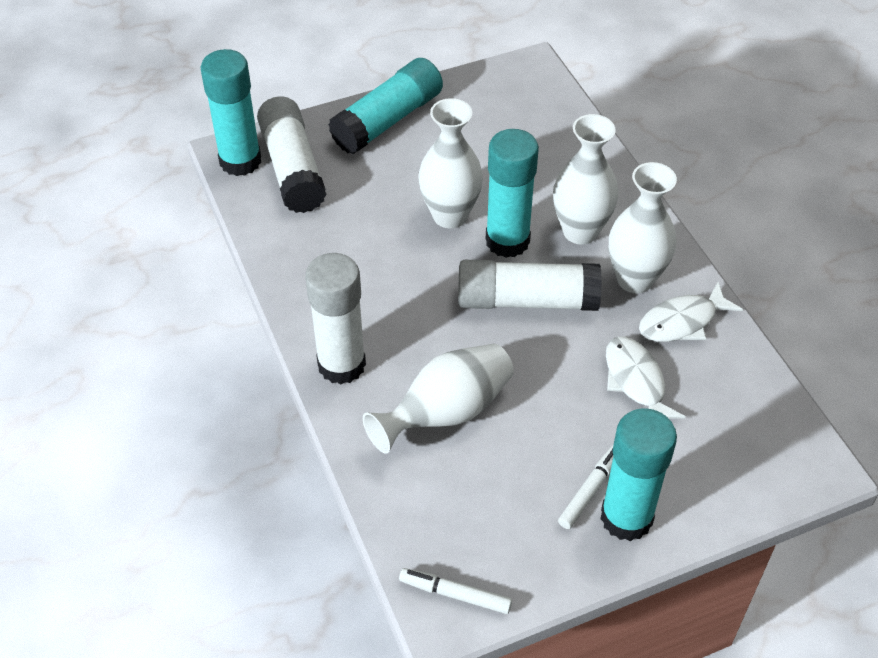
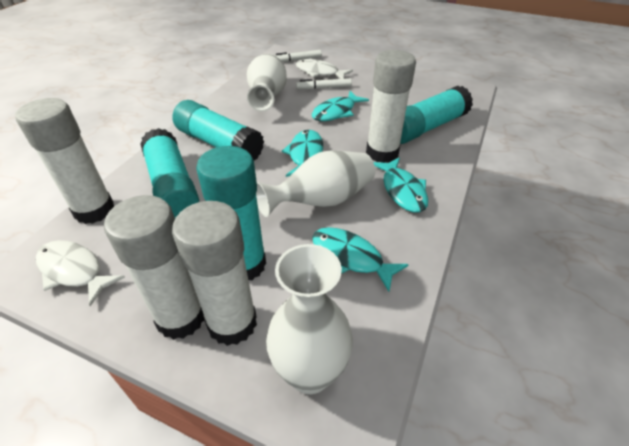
turquoise fish: none = 0 -> [282,130,323,177] [312,91,369,121] [312,227,409,292] [373,157,428,212] = 4
white glue stick: [257,96,327,213] [305,253,366,384] [458,260,602,311] = 3 -> [15,98,114,224] [104,195,205,340] [172,201,257,346] [366,50,416,163] = 4
white vase: [363,343,514,454] [418,98,483,228] [553,114,618,245] [609,162,677,293] = 4 -> [247,54,287,111] [256,150,375,217] [266,244,353,394] = 3

